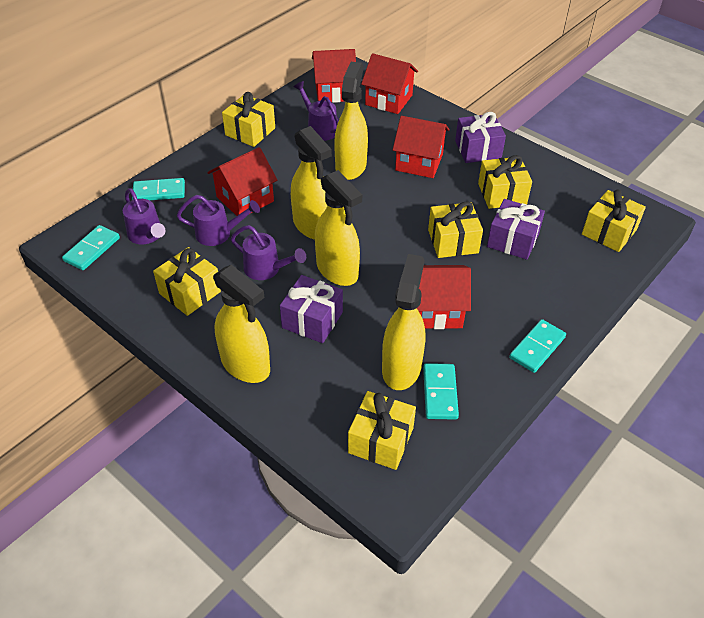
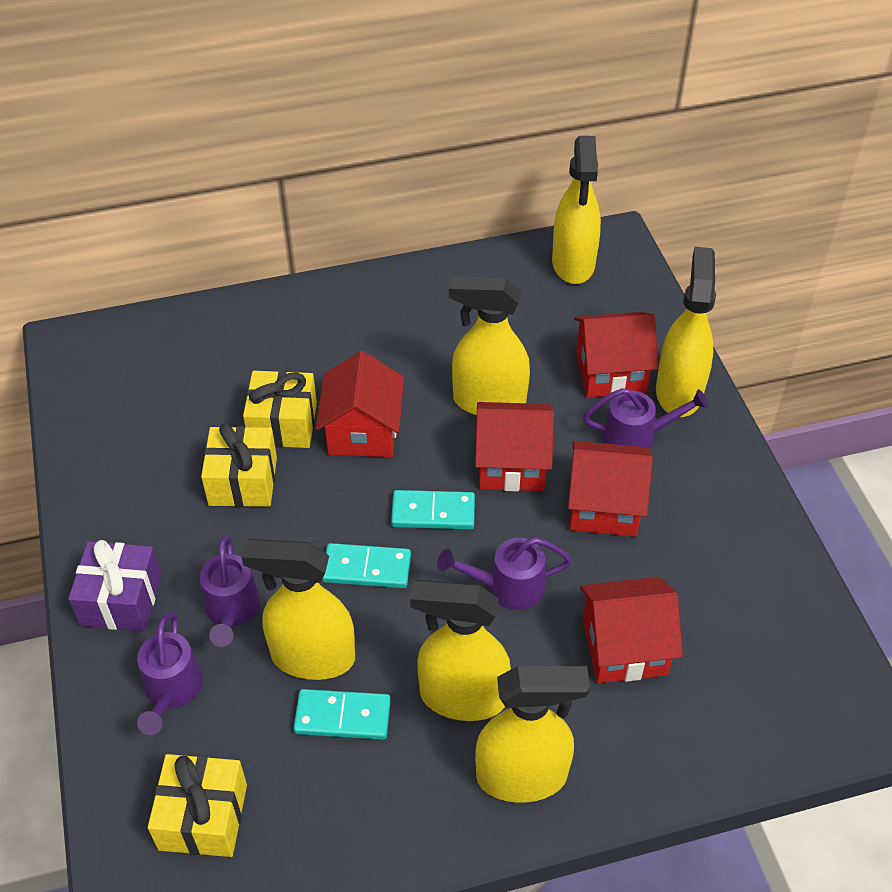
purple gift: [280,275,343,343] [455,112,506,163] [487,199,545,260] = 3 -> [68,540,162,631] = 1
turquoise domino: [62,225,120,270] [132,178,185,200] [423,363,459,420] [509,319,566,373] = 4 -> [294,689,391,740] [322,543,411,588] [391,490,475,529] = 3
yellow gift: [153,247,221,316] [222,92,275,147] [348,391,416,470] [428,201,483,258] [478,155,532,209] [582,190,646,252] = 6 -> [148,754,247,857] [201,423,277,507] [243,371,317,448] = 3
yellow spray bottle: [213,265,270,383] [291,126,332,239] [315,170,362,286] [334,62,368,180] [382,254,425,390] = 5 -> [242,539,355,680] [410,580,511,721] [449,277,530,415] [475,666,590,803] [552,136,601,284] [656,247,716,417] = 6

